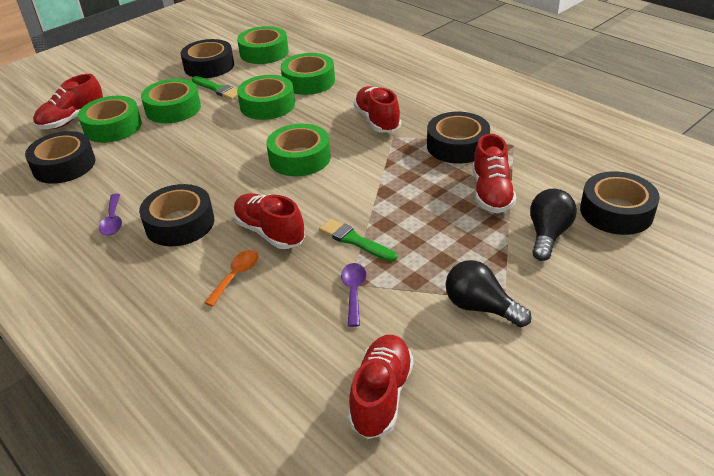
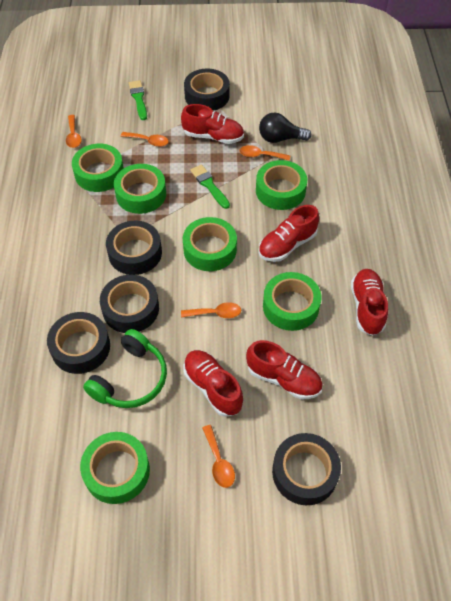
black light bulb: [446,260,532,327] [530,189,577,261] = 2 -> [259,112,312,143] = 1
green headphones: none = 0 -> [83,329,167,408] = 1
orange spoon: [204,250,259,307] = 1 -> [66,115,82,148] [121,132,169,147] [181,302,241,318] [202,425,235,488] [240,145,290,161] = 5
purple spoon: [99,194,122,236] [341,263,366,327] = 2 -> none = 0

